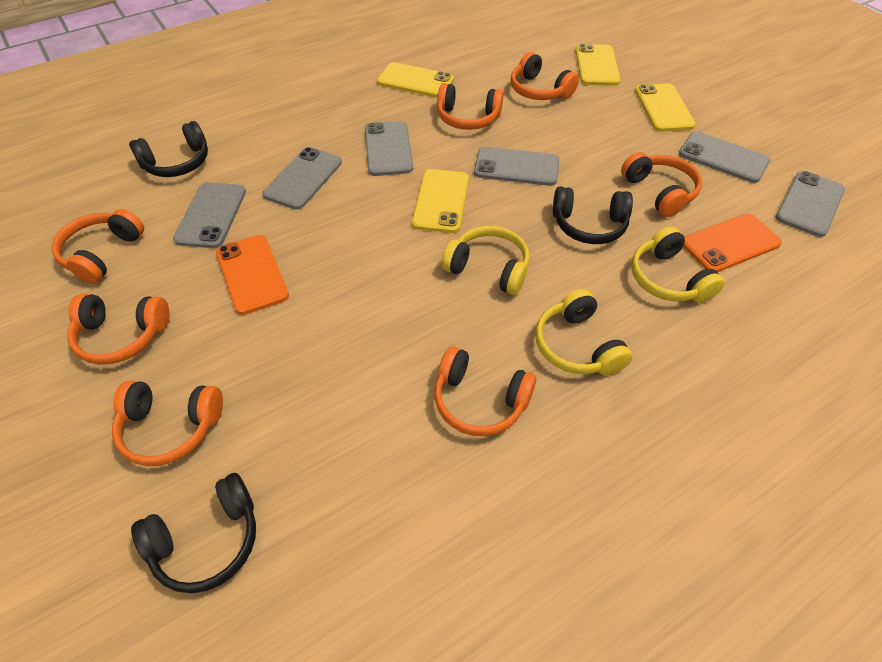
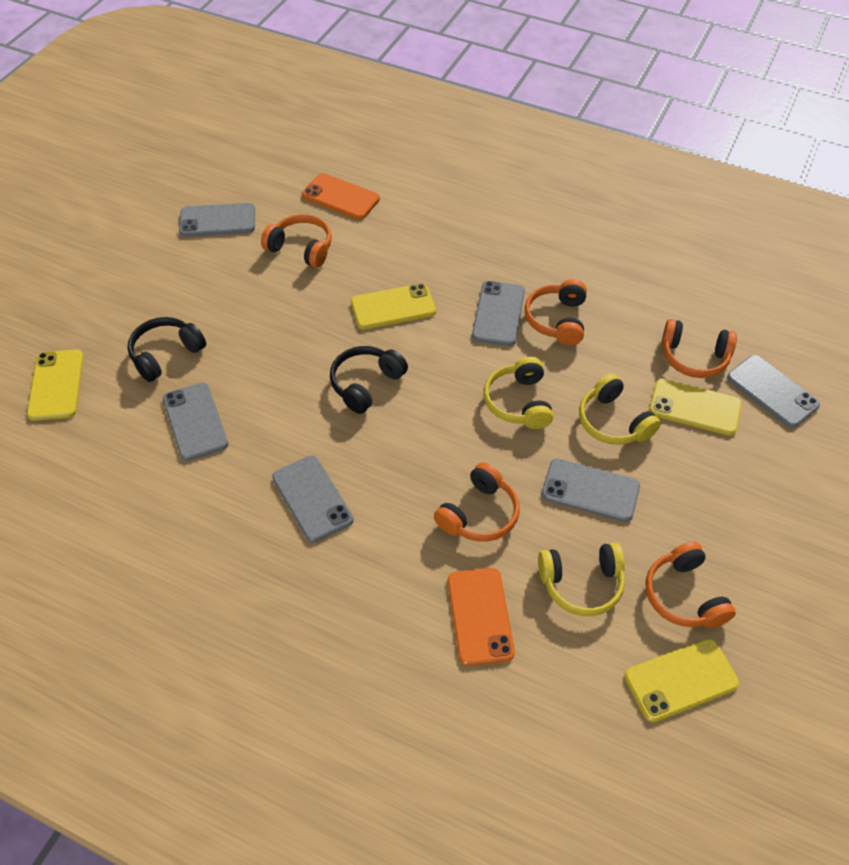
black headphones: [129,121,208,177] [131,473,256,593] [553,187,633,244] = 3 -> [127,317,206,382] [330,346,408,414] = 2
orange headphones: [52,209,144,284] [67,294,170,365] [112,381,223,466] [434,346,536,436] [437,83,503,130] [511,52,579,100] [621,152,702,217] = 7 -> [261,214,332,268] [434,462,520,542] [524,279,587,345] [645,541,736,628] [662,319,737,378] = 5

